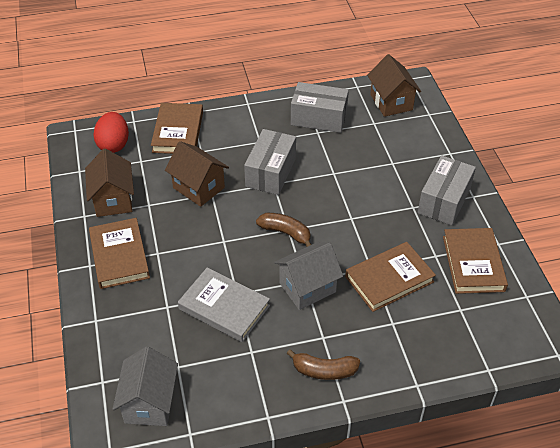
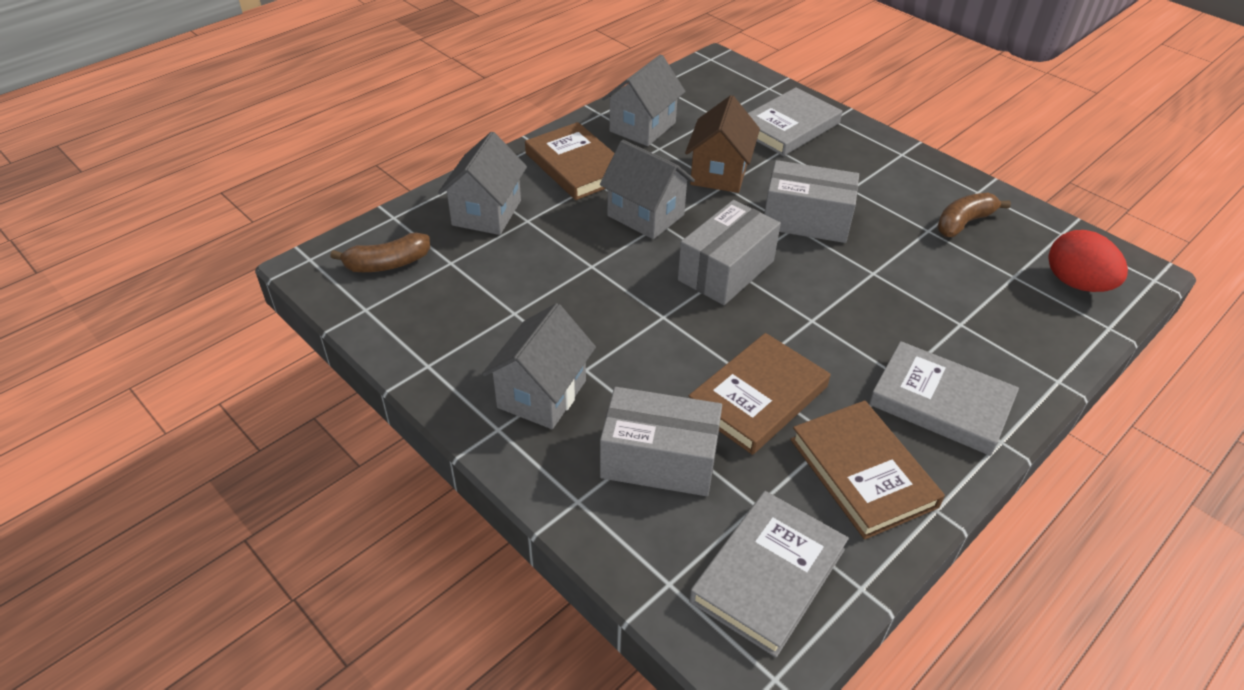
brown book: [89,218,150,289] [151,103,203,154] [345,242,436,312] [443,228,508,294] = 4 -> [525,122,614,200] [689,333,830,455] [790,401,945,540] = 3
brown house: [85,149,134,217] [165,141,229,207] [367,54,421,117] = 3 -> [685,95,760,193] = 1
grey book: [178,267,270,342] = 1 -> [689,491,849,657] [748,87,842,156] [869,341,1019,456] = 3
grey house: [112,346,178,426] [274,242,343,310] = 2 -> [438,132,527,235] [482,303,596,429] [600,140,695,239] [602,54,686,146] = 4

